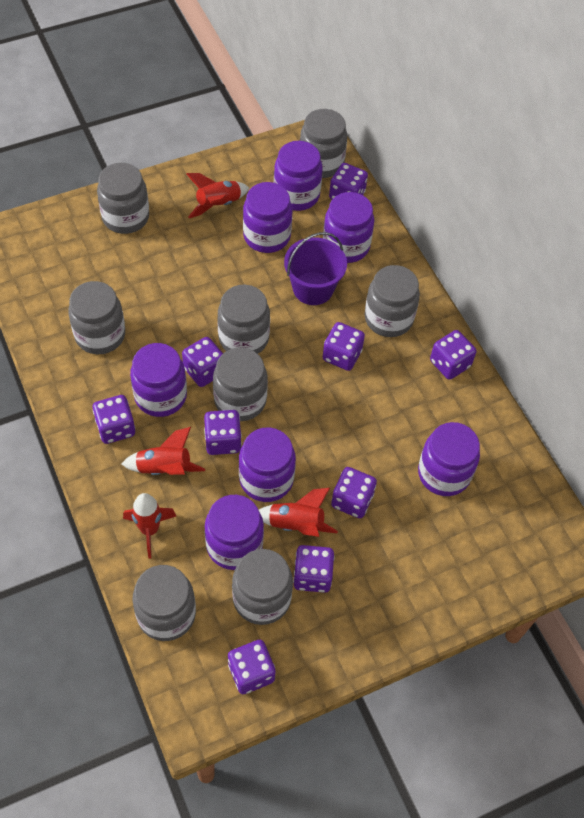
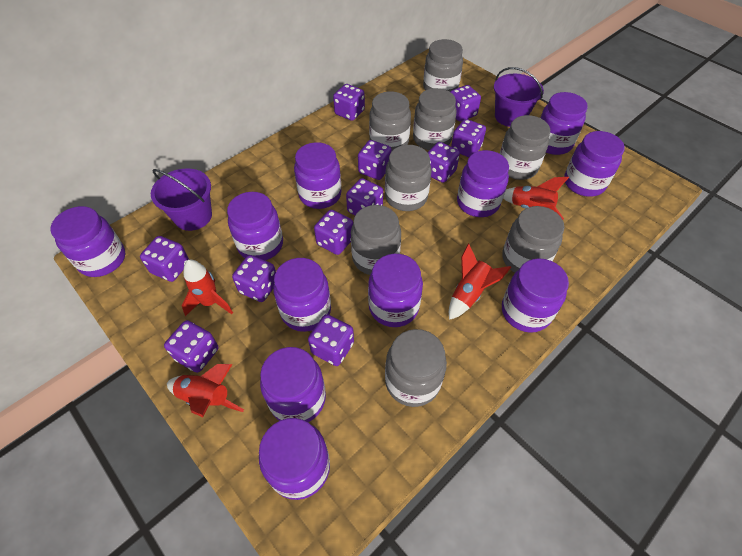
purple bucket: [284,232,347,305] = 1 -> [151,169,212,231] [494,67,544,127] = 2
purple dice: [93,395,135,444] [182,337,223,387] [204,410,242,455] [228,640,276,694] [293,545,334,593] [323,322,365,371] [329,163,368,200] [331,467,377,518] [430,330,476,380] = 9 -> [140,236,189,282] [164,320,218,373] [232,255,276,302] [308,314,354,366] [314,210,353,255] [333,84,365,121] [346,178,383,215] [358,140,392,180] [427,142,460,183] [450,85,481,122] [451,119,486,157] = 11
purple jar: [130,343,187,417] [205,495,264,570] [239,427,296,502] [243,182,292,253] [274,141,323,211] [323,192,374,263] [418,422,480,496] = 7 -> [50,206,125,277] [227,192,283,260] [259,418,330,500] [260,347,326,422] [273,258,331,332] [294,142,341,209] [368,254,423,327] [457,150,509,217] [502,258,569,332] [540,92,588,155] [564,131,625,197] = 11

